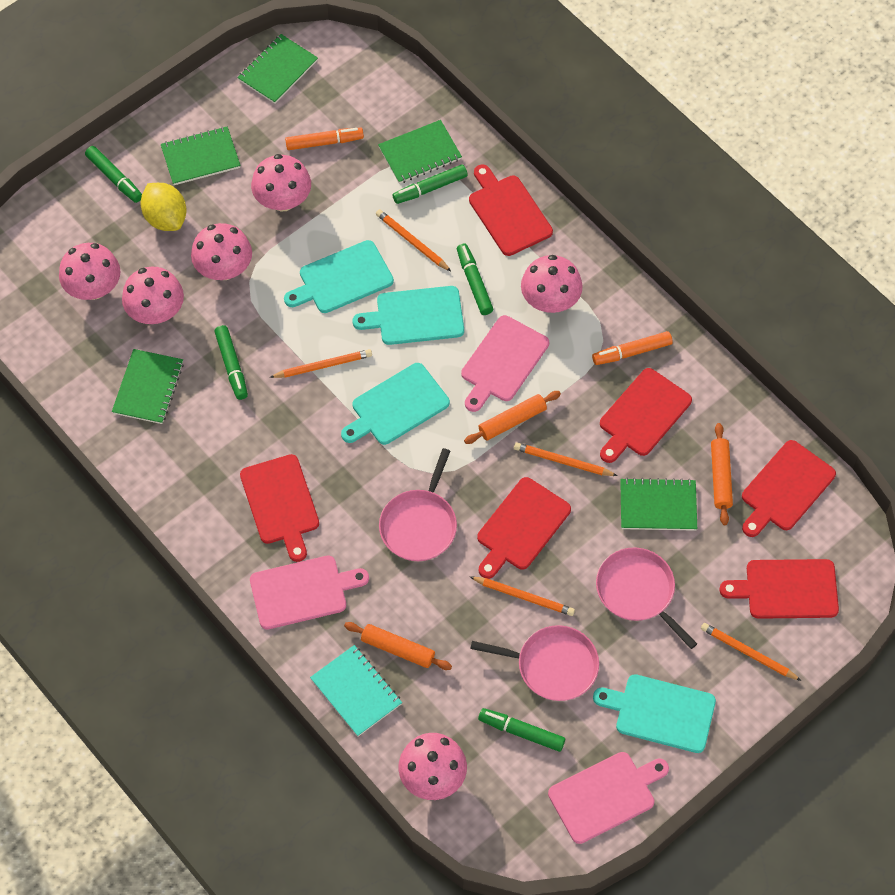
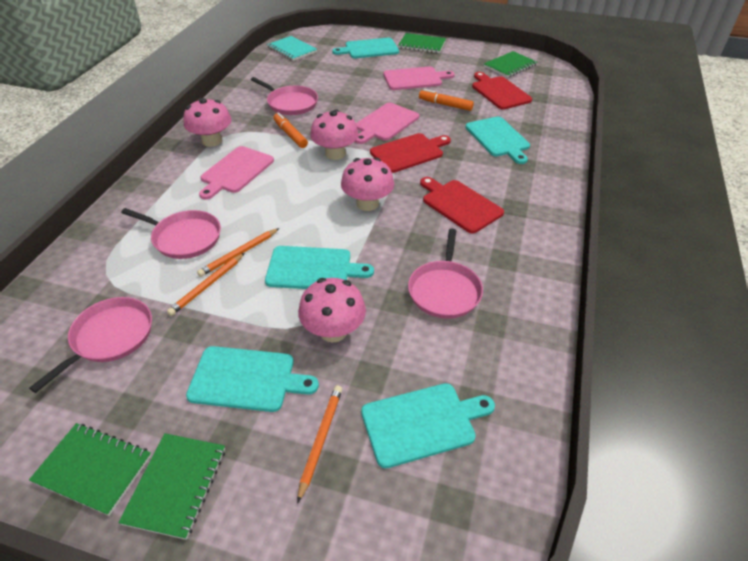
green marker: [85,146,142,203] [214,325,248,400] [393,164,468,204] [457,244,493,315] [478,708,565,752] = 5 -> none = 0
green notebook: [112,349,184,424] [161,126,241,185] [237,34,318,104] [378,120,462,184] [620,478,697,531] = 5 -> [29,423,151,516] [118,433,225,540] [398,33,446,53] [484,51,537,78] = 4
orange pencil: [270,349,372,378] [376,209,451,271] [470,577,575,616] [514,442,618,476] [701,623,801,681] = 5 -> [167,253,244,316] [197,228,280,277] [297,385,342,503] = 3
orange rolling pin: [344,622,452,670] [464,391,561,444] [711,423,733,525] = 3 -> none = 0
pink mushroom: [59,243,121,300] [122,267,184,324] [191,223,252,280] [251,154,311,211] [398,733,467,800] [521,255,583,313] = 6 -> [183,98,232,147] [298,278,366,342] [310,109,358,160] [341,157,394,211] = 4
pink pan: [379,448,457,561] [470,625,599,701] [596,548,697,649] = 3 -> [29,297,152,393] [121,208,221,259] [251,77,318,115] [408,229,483,319] = 4
red cutting board: [240,454,319,562] [469,164,553,256] [477,477,571,579] [600,368,692,463] [719,559,839,619] [742,440,836,537] = 6 -> [370,133,451,173] [420,177,504,233] [472,72,532,110] = 3
turquoise cutting board: [284,240,394,313] [341,363,450,445] [352,286,464,345] [593,674,716,753] = 4 -> [186,346,319,412] [265,246,374,289] [332,38,399,58] [361,383,495,468] [465,116,530,164] = 5
yellow lemon: [140,183,187,231] = 1 -> none = 0

